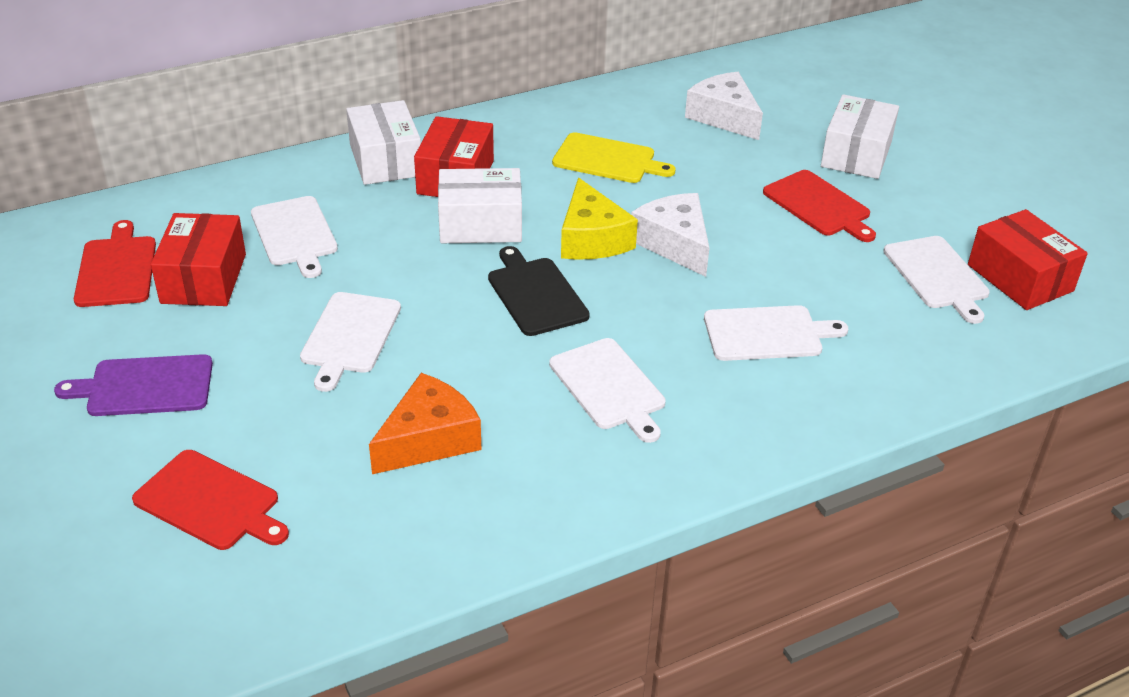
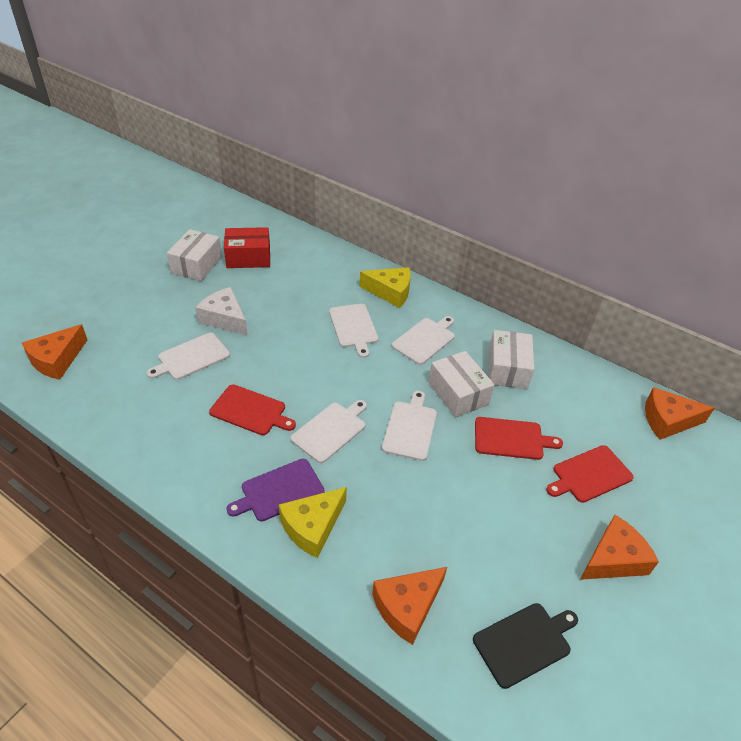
orange cheese: [369,373,481,474] = 1 -> [22,324,87,380] [372,567,447,645] [580,515,659,580] [645,387,715,440] = 4
red box: [151,213,246,306] [414,116,494,197] [968,209,1088,310] = 3 -> [224,227,270,268] = 1
white cheese: [631,193,709,277] [685,72,763,140] = 2 -> [195,287,248,336] = 1
yellow cheese: [561,178,638,260] = 1 -> [279,487,347,558] [359,267,411,308] = 2
yellow cutting board: [552,132,676,183] = 1 -> none = 0

